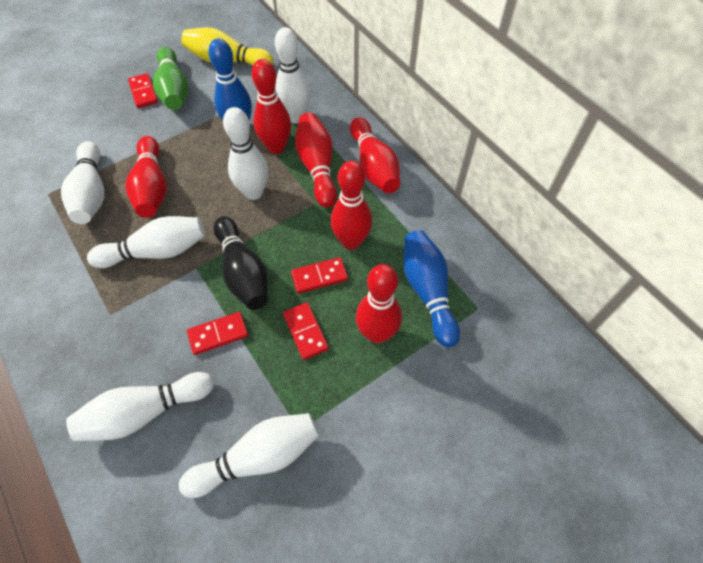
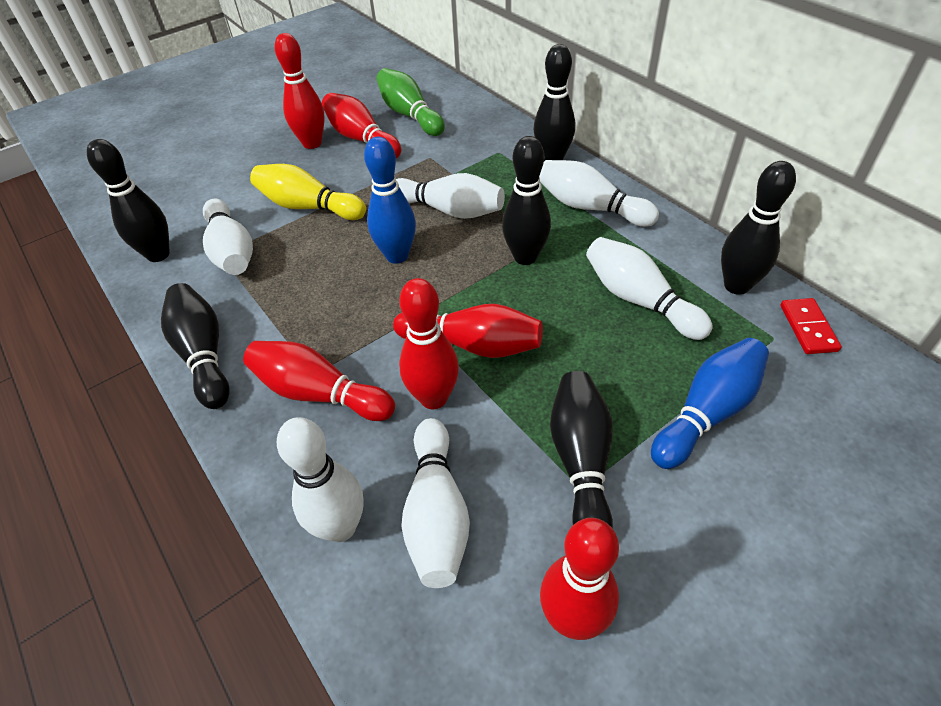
black bowling pin: [213,216,268,310] = 1 -> [87,139,170,262] [161,283,230,409] [502,136,551,265] [533,44,575,161] [550,371,613,529] [721,161,796,295] = 6
red domino: [128,73,158,108] [187,312,248,355] [283,302,329,360] [291,257,348,294] = 4 -> [780,298,842,354] = 1

